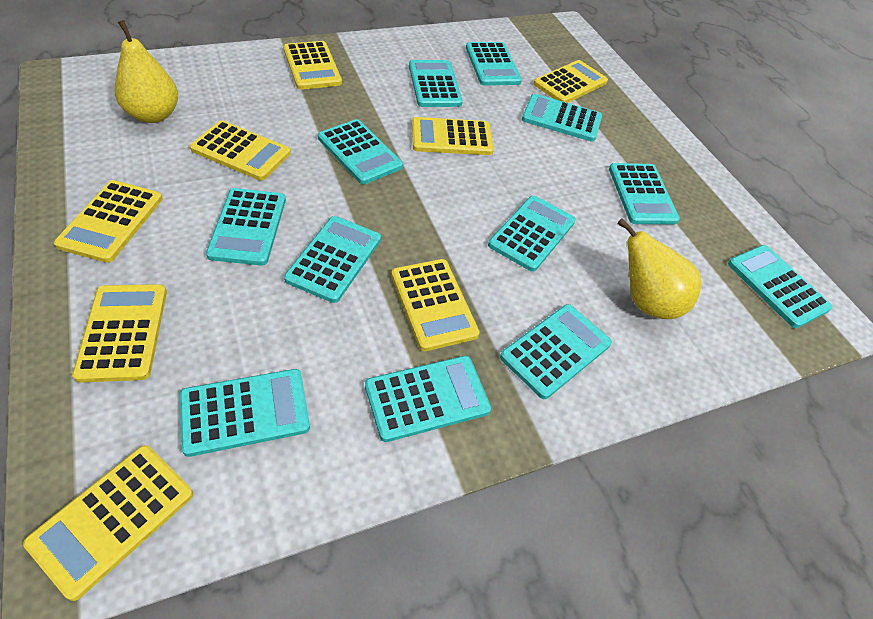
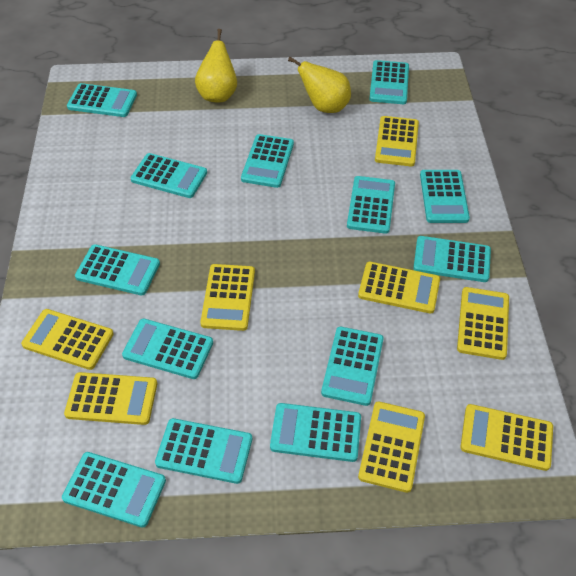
turquoise calculator: [180,369,310,457] [206,188,286,266] [284,216,381,303] [318,119,403,185] [365,356,491,442] [409,60,463,107] [466,42,522,86] [488,195,576,272] [500,304,612,399] [522,94,602,142] [609,163,680,224] [728,245,833,328] = 12 -> [62,452,166,528] [67,83,137,117] [75,244,160,295] [122,319,213,379] [130,153,207,198] [155,418,252,484] [241,134,294,188] [270,403,361,462] [321,327,384,406] [347,176,395,234] [369,60,409,104] [413,236,491,282] [420,170,470,223] = 13

